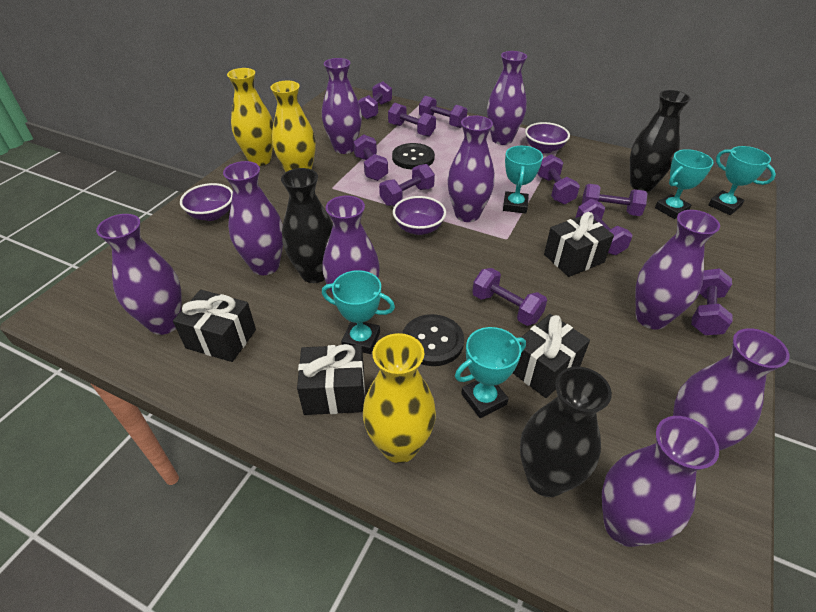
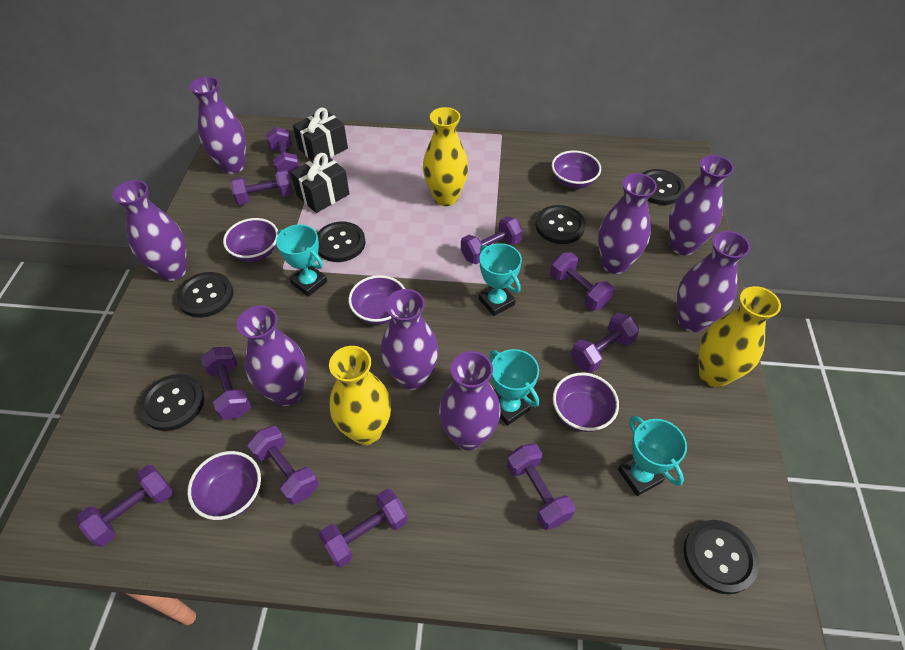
black button: [392,143,435,170] [402,314,464,366] = 2 -> [139,374,204,431] [176,272,233,318] [317,222,365,262] [536,205,586,244] [642,169,685,205] [684,520,759,595] = 6
black gift: [173,290,256,362] [297,344,365,415] [513,314,590,398] [544,212,614,277] = 4 -> [291,153,350,213] [293,108,348,161] = 2
black vase: [281,168,333,283] [520,367,612,497] [630,90,691,192] = 3 -> none = 0
purple bowl: [180,183,233,221] [393,196,446,235] [525,122,570,153] = 3 -> [187,451,261,520] [223,218,278,262] [348,275,405,325] [552,150,601,189] [553,372,619,432] = 5
purple vase: [96,214,182,335] [223,161,283,275] [322,58,362,154] [322,196,380,295] [448,116,495,222] [487,51,527,145] [602,416,719,547] [635,210,720,329] [673,328,790,451] = 9 -> [112,180,187,281] [189,76,246,174] [237,306,307,406] [381,289,438,390] [439,351,501,450] [598,173,657,274] [669,155,734,255] [677,231,750,332] = 8
turquoise trophy: [322,270,395,354] [455,327,526,418] [503,146,543,214] [655,149,714,219] [708,146,776,215] = 5 -> [276,224,327,297] [479,243,522,316] [489,349,539,426] [618,416,687,496] = 4

